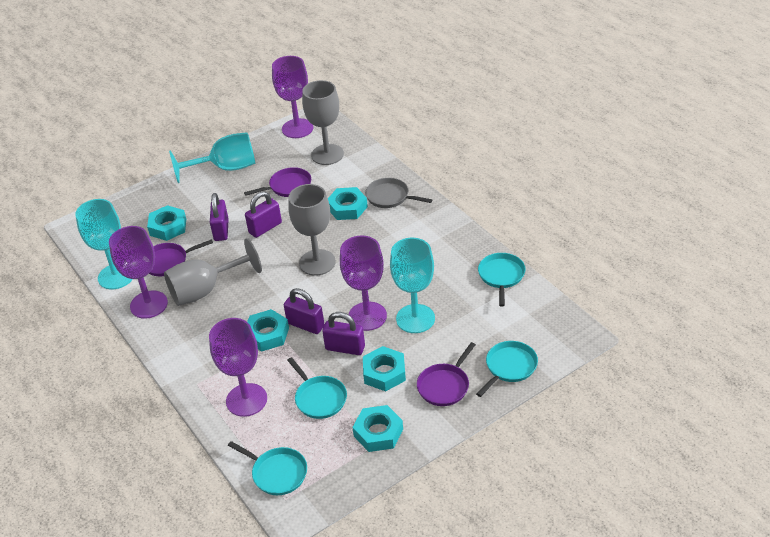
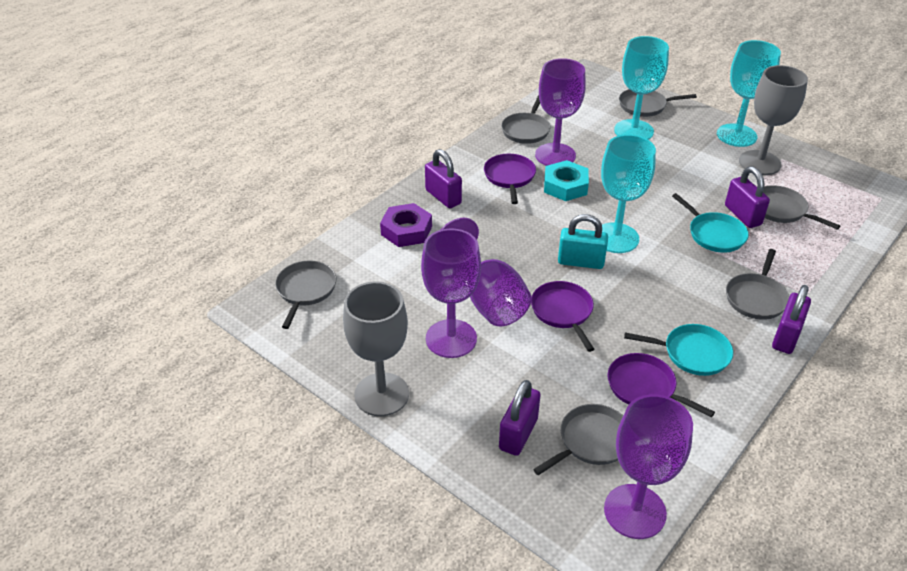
grey goblet: [164,238,262,306] [288,184,336,276] [302,80,344,165] = 3 -> [343,281,409,416] [739,65,808,175] = 2
grey pan: [365,178,432,208] = 1 -> [275,261,336,329] [501,95,550,144] [533,404,623,475] [619,89,697,117] [726,249,789,320] [763,185,840,230] = 6
purple nut: none = 0 -> [380,203,432,247] = 1
turquoise nut: [147,205,186,241] [247,309,289,352] [328,187,368,220] [352,405,403,452] [363,346,406,391] = 5 -> [544,160,589,201] = 1
turquoise padlock: none = 0 -> [558,214,608,269] = 1
turquoise pan: [228,441,307,495] [287,357,347,419] [476,341,538,397] [478,253,526,307] = 4 -> [624,324,733,376] [672,193,749,253] = 2

